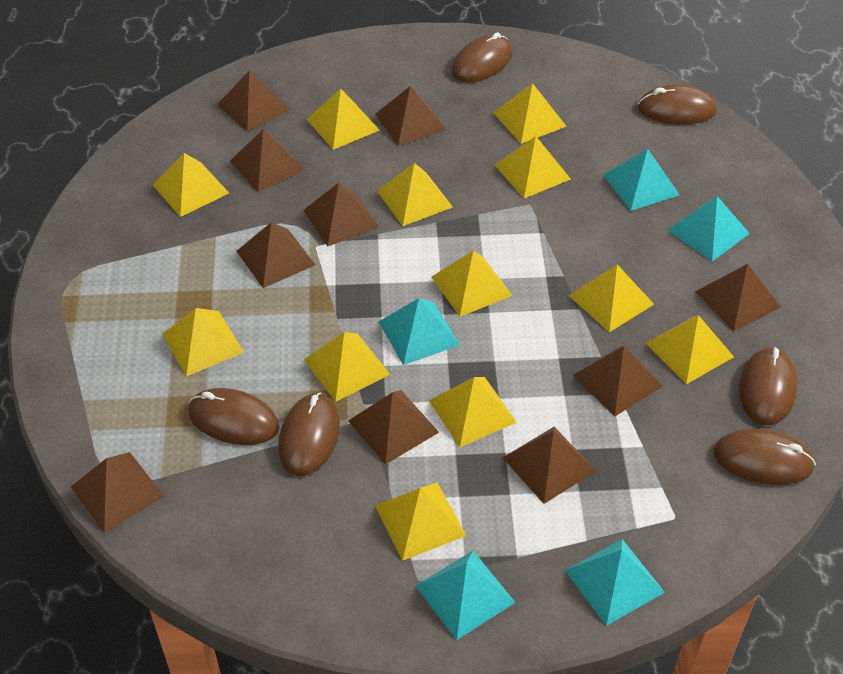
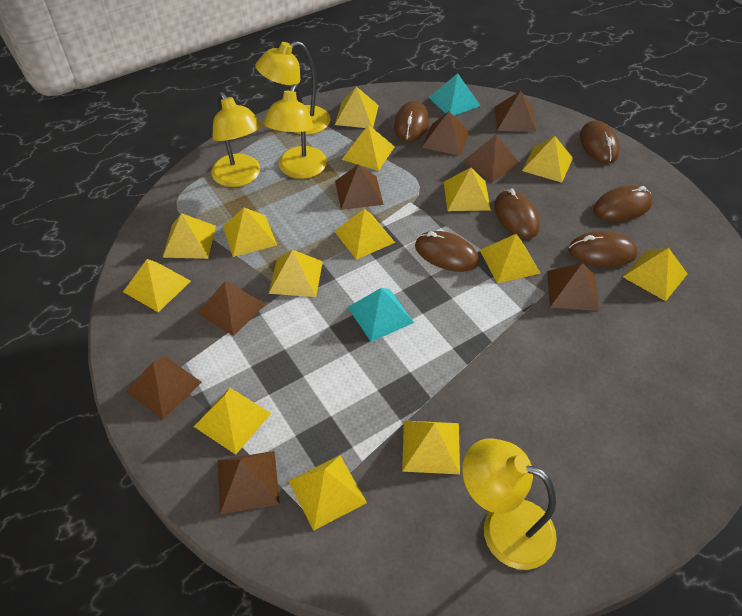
brown pyramid: [71,452,164,533] [217,71,290,132] [230,129,305,192] [236,222,315,288] [303,183,380,246] [348,390,439,465] [376,86,446,146] [502,427,596,504] [573,346,663,417] [695,264,780,331] = 10 -> [126,356,202,419] [197,282,266,336] [218,451,280,514] [335,164,384,210] [422,111,470,156] [463,134,520,182] [495,91,536,132] [547,263,599,311] = 8
turquoise pyramid: [379,298,460,365] [415,551,516,640] [565,539,665,626] [604,149,680,211] [668,196,750,262] = 5 -> [348,288,414,342] [429,73,481,116] = 2
yellow lamp: none = 0 -> [211,92,262,187] [255,41,330,135] [263,84,327,179] [462,438,557,570] = 4
yellow pyramid: [153,153,229,217] [162,308,244,377] [304,332,390,402] [307,89,380,150] [375,482,466,561] [377,163,453,226] [429,377,517,447] [432,251,513,317] [493,83,567,144] [495,136,571,199] [569,264,654,332] [646,315,734,384] = 12 -> [123,259,191,312] [162,213,216,259] [194,388,271,455] [223,208,277,257] [269,250,323,297] [289,456,367,531] [334,209,395,260] [335,87,379,128] [342,125,395,171] [402,421,460,474] [444,168,491,211] [480,234,541,284] [522,136,573,183] [623,248,687,301] = 14

